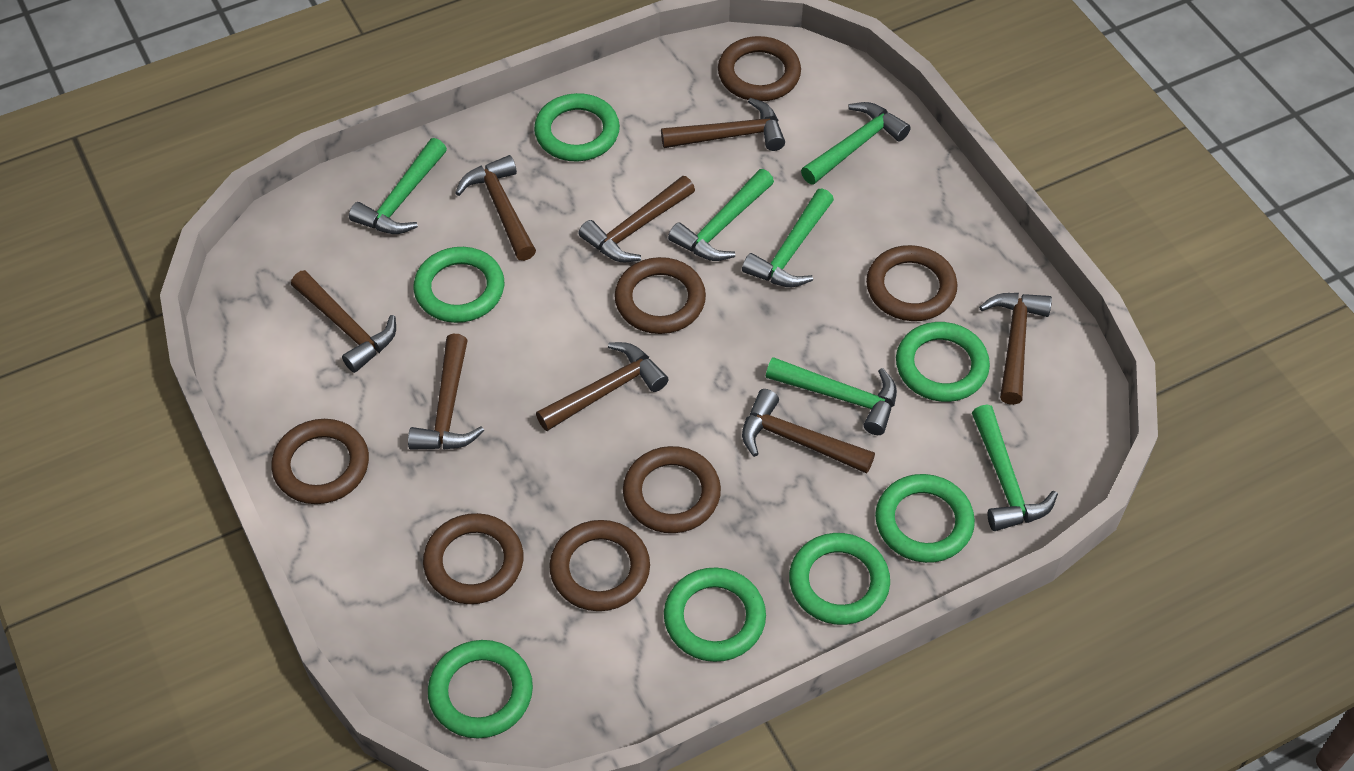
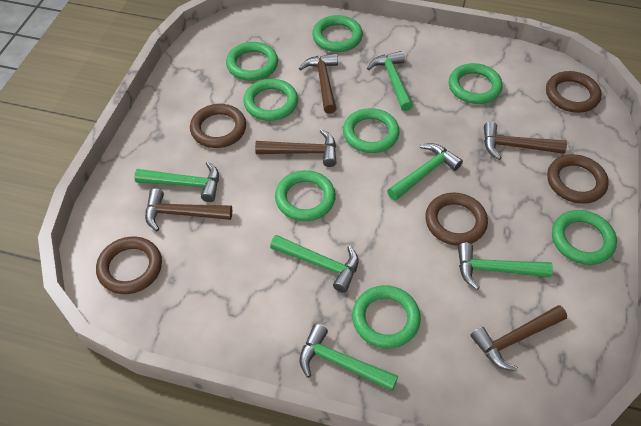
brown hammer: [291,270,396,373] [408,334,484,450] [455,155,536,261] [536,342,669,431] [578,176,695,262] [661,98,785,151] [742,389,875,474] [979,293,1052,405] = 8 -> [145,188,232,231] [255,129,337,167] [299,53,338,114] [470,305,567,371] [484,122,567,160] = 5
brown ring: [271,419,369,504] [423,513,523,604] [549,520,650,611] [614,257,706,334] [623,446,721,533] [718,36,801,101] [866,245,958,321] = 7 -> [96,237,162,294] [190,104,246,148] [425,193,488,246] [546,71,602,113] [547,154,609,204] = 5
green ring: [413,247,504,323] [428,640,533,738] [534,93,620,162] [664,567,766,662] [789,533,890,625] [875,474,975,563] [896,322,990,402] = 7 -> [226,42,278,81] [243,79,298,121] [275,170,336,221] [312,15,363,52] [343,108,399,153] [352,285,421,349] [449,63,503,104] [552,210,617,265] = 8

